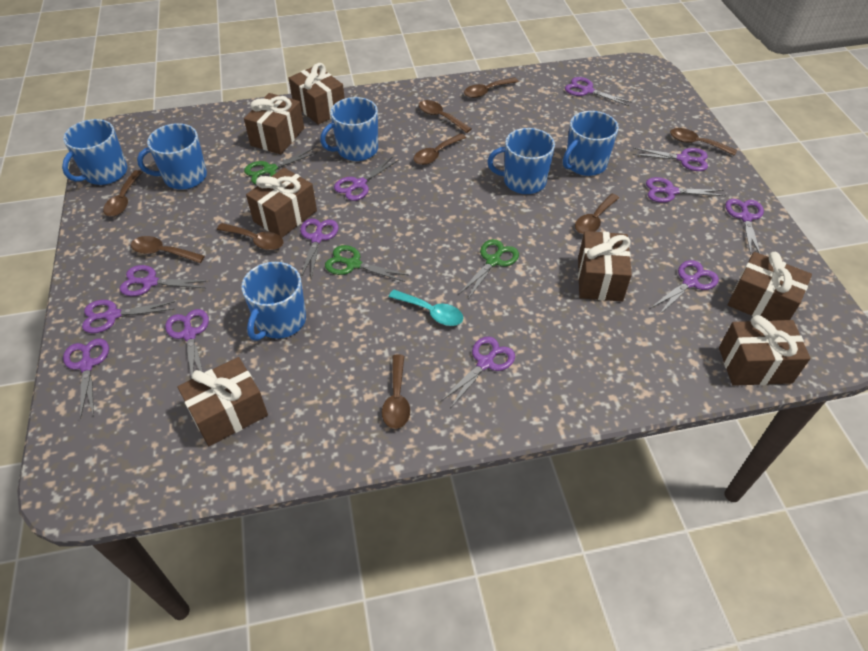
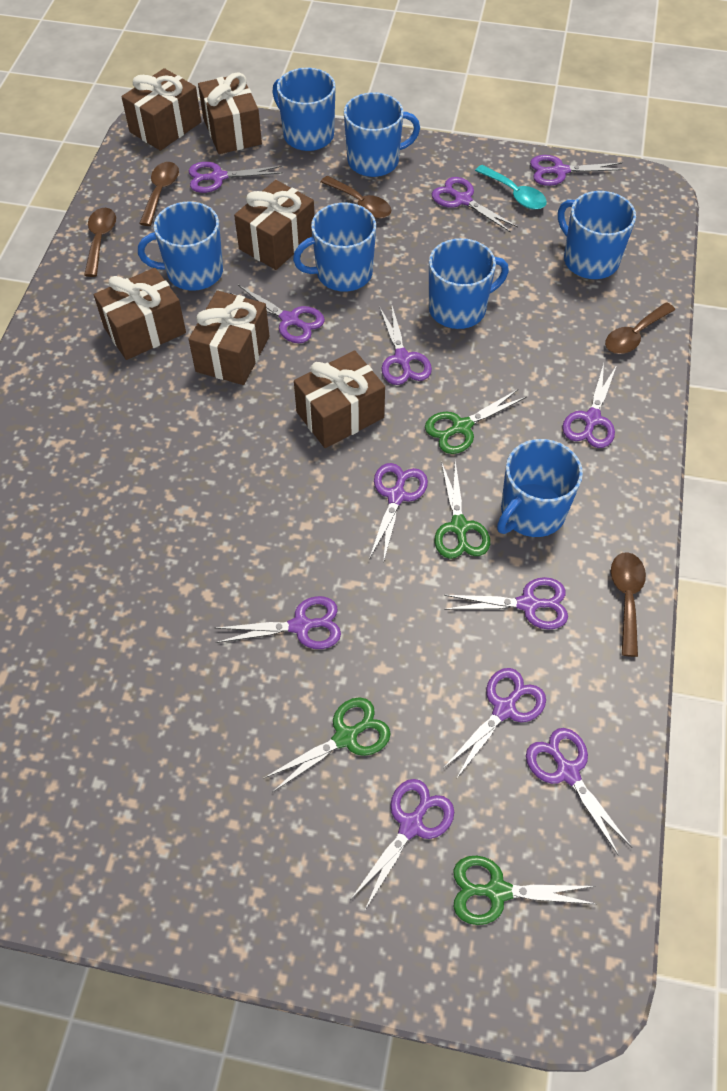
blue mug: [62,119,127,185] [137,123,207,190] [241,262,306,341] [320,97,378,161] [487,128,555,194] [563,111,619,176] = 6 -> [138,202,223,291] [272,68,336,151] [293,203,376,292] [344,92,420,177] [429,238,509,329] [497,439,583,537] [558,191,636,279] = 7
brown gift: [178,357,268,446] [244,93,304,155] [246,168,317,238] [289,63,345,125] [578,231,632,302] [719,315,811,386] [727,252,812,321] = 7 -> [94,268,186,360] [122,68,201,151] [189,290,270,385] [198,72,262,154] [234,180,315,270] [294,350,385,448] = 6
brown spoon: [103,170,142,217] [131,236,205,263] [217,223,283,250] [382,355,410,429] [413,133,466,165] [419,100,472,133] [464,77,519,98] [575,194,619,234] [670,128,737,156] = 9 -> [84,208,116,277] [139,162,179,226] [321,176,391,219] [605,302,675,354] [611,552,646,657] = 5
green scissors: [244,149,317,184] [325,245,408,282] [459,239,519,299] = 3 -> [264,697,391,793] [425,389,527,454] [435,461,490,559] [453,856,596,925] = 4

